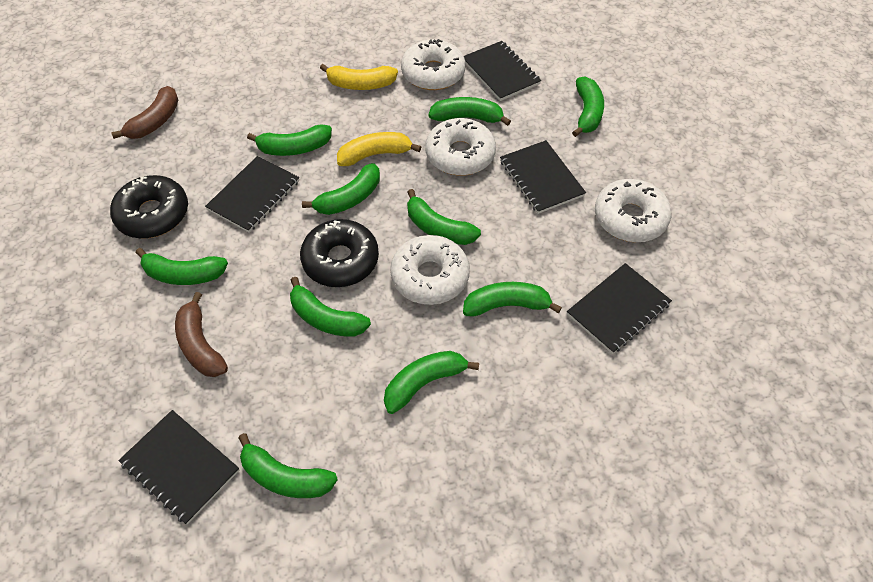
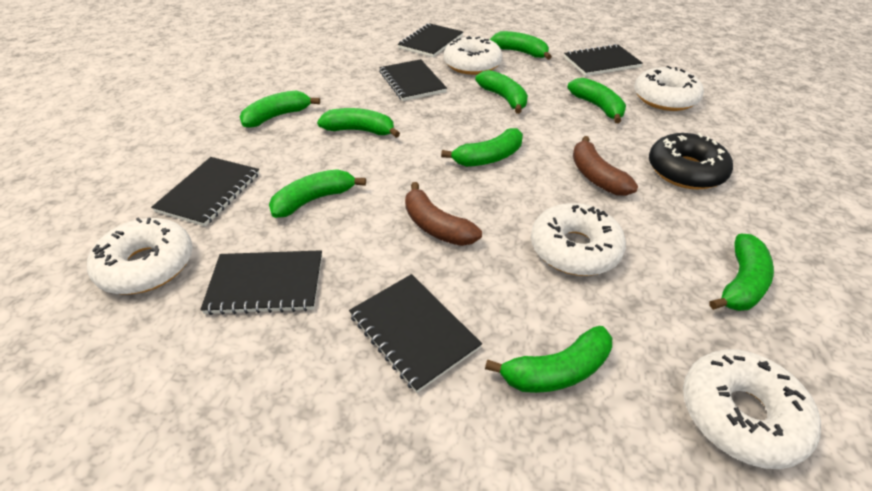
black donut: [110,175,188,239] [300,219,379,287] = 2 -> [649,133,733,190] = 1
black notebook: [118,410,240,525] [205,156,299,233] [464,41,541,101] [500,140,586,214] [567,263,672,354] = 5 -> [151,157,260,226] [200,250,322,315] [349,274,482,393] [379,59,447,101] [398,23,463,57] [564,44,643,76] = 6
green banana: [136,248,228,285] [238,433,338,498] [247,124,332,156] [290,277,371,337] [302,163,380,215] [384,351,479,414] [407,189,481,245] [428,97,511,126] [463,282,562,316] [572,77,604,137] = 10 -> [239,91,320,128] [269,169,366,218] [317,108,400,138] [441,128,523,167] [475,70,528,114] [485,326,612,393] [490,31,552,60] [567,78,626,123] [710,234,774,311] = 9
white donut: [390,235,470,305] [401,39,466,90] [426,118,496,176] [595,179,671,242] = 4 -> [87,218,193,294] [444,36,502,75] [531,203,626,276] [634,66,704,111] [683,349,821,469] = 5
yellow banana: [320,64,398,90] [337,132,421,166] = 2 -> none = 0

